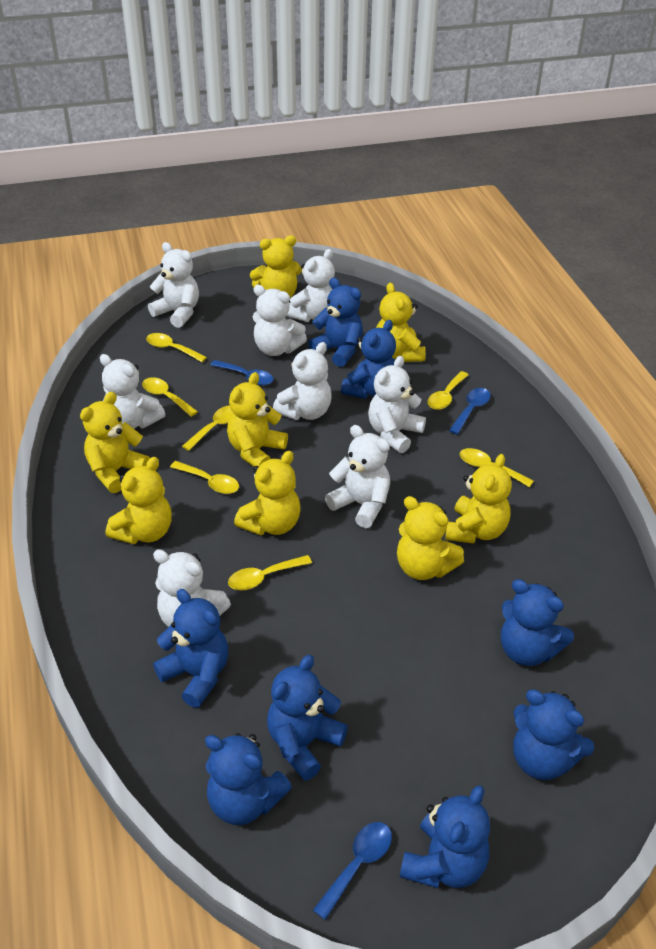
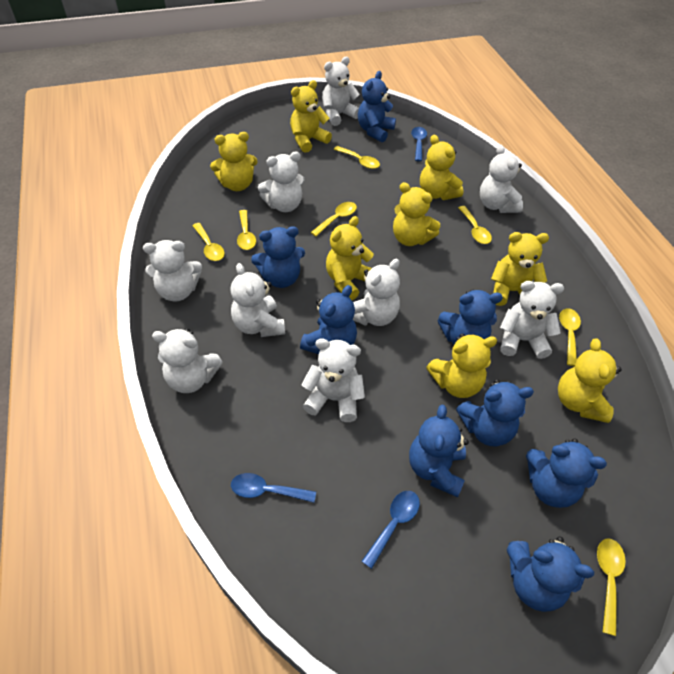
white teddy bear: [100,354,165,429] [148,242,199,328] [153,549,231,627] [253,285,307,356] [273,342,332,420] [286,249,335,322] [325,425,390,528] [368,356,426,453] = 8 -> [143,240,202,302] [152,328,223,393] [230,263,285,337] [258,152,305,212] [301,338,365,422] [322,57,360,126] [353,259,400,326] [480,144,523,213] [500,281,564,359] = 9

